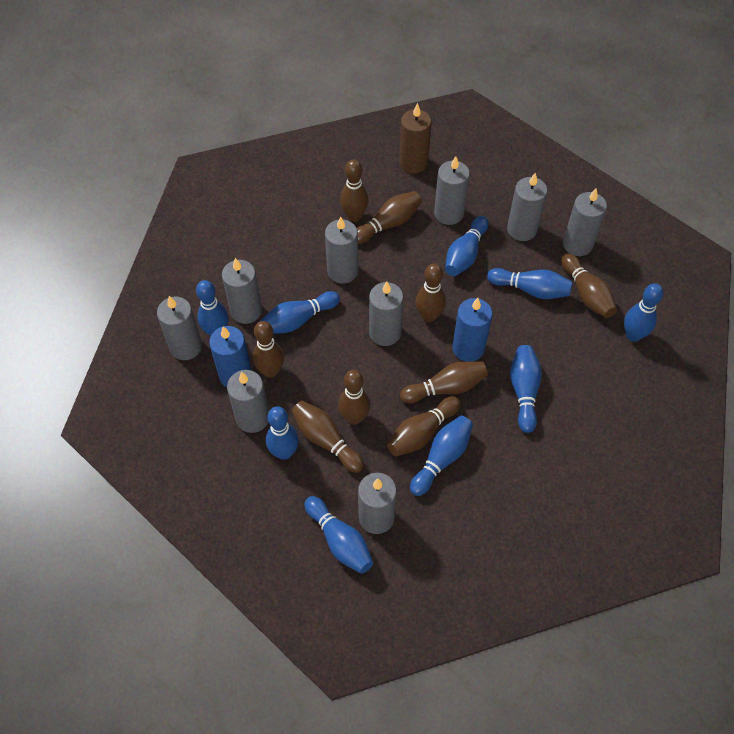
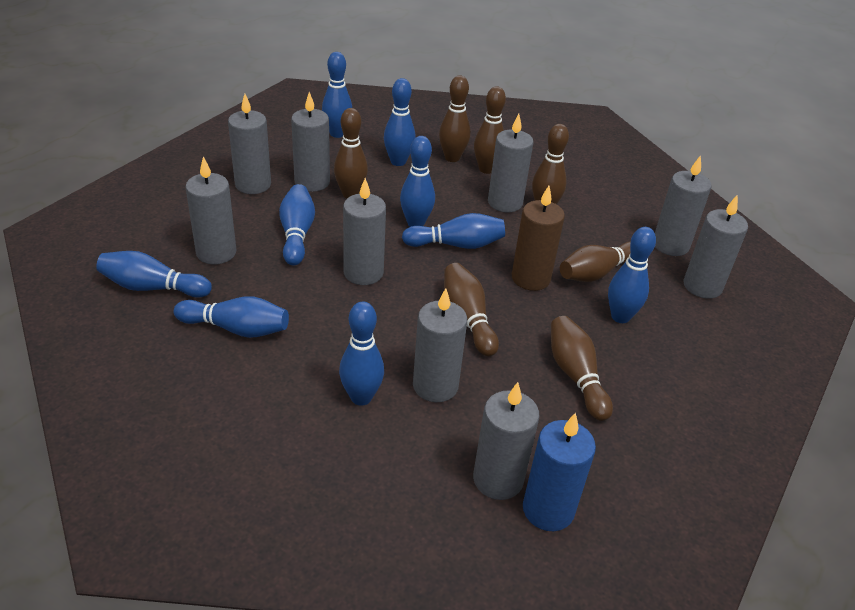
blue candle: [209,326,252,387] [452,298,492,361] = 2 -> [523,413,596,531] = 1
brown bowling pin: [253,321,284,378] [292,401,364,473] [338,370,370,425] [340,159,369,222] [357,191,422,244] [387,396,461,456] [400,361,488,403] [416,263,446,322] [561,253,617,318] = 9 -> [334,108,368,198] [439,75,471,162] [444,263,499,356] [474,86,506,174] [532,124,569,204] [551,316,613,421] [560,241,631,282] = 7

